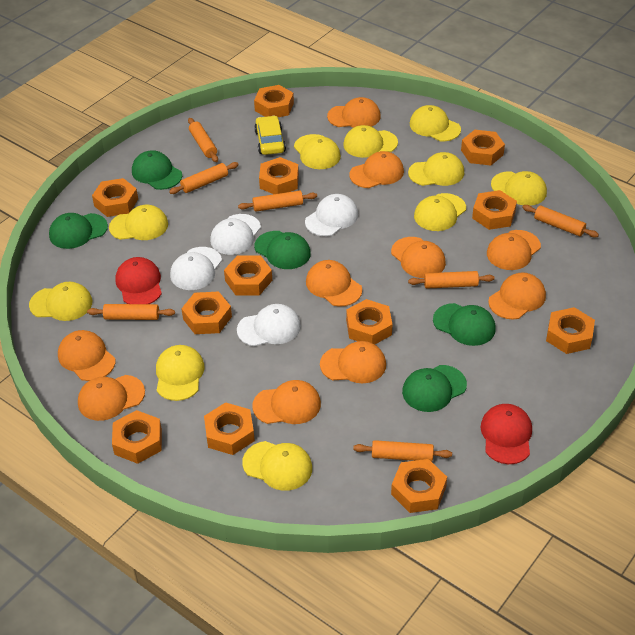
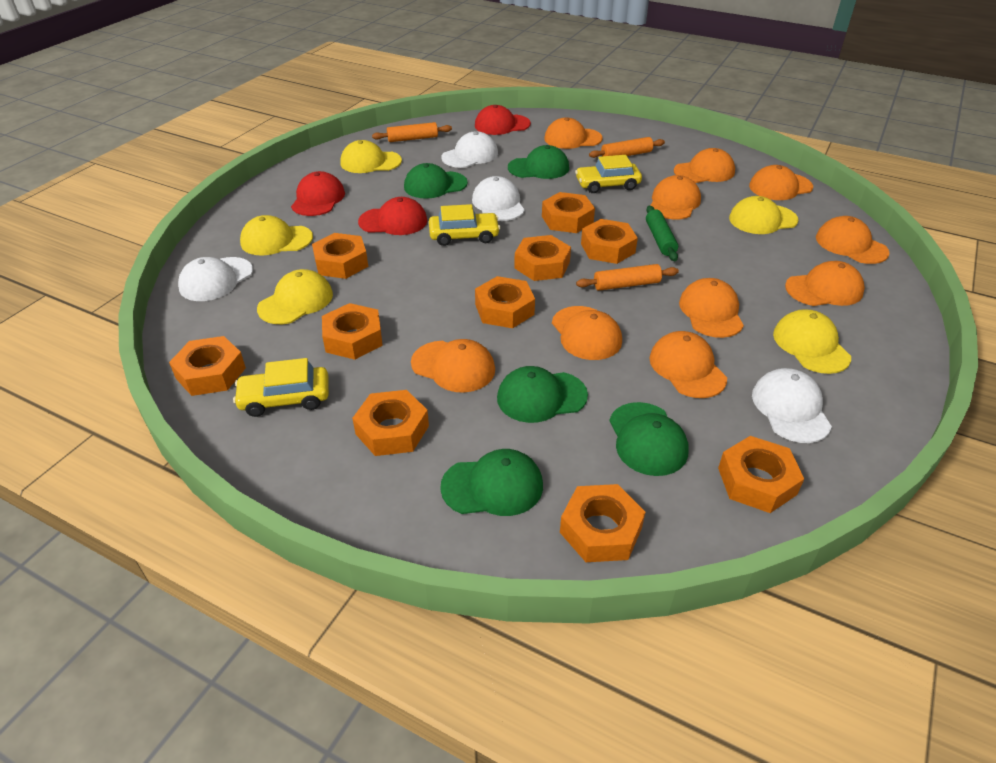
green rolling pin: none = 0 -> [646,206,678,261] = 1
orange nut: [92,178,138,217] [112,410,162,464] [181,291,232,334] [204,402,255,455] [224,255,272,295] [254,85,294,117] [259,157,299,194] [346,299,392,344] [391,459,447,513] [461,130,505,165] [472,190,517,230] [546,307,595,354] = 12 -> [169,336,246,396] [312,233,368,279] [322,303,383,360] [352,390,429,456] [475,276,535,328] [514,235,571,281] [542,192,595,233] [560,484,645,562] [581,219,638,264] [718,436,804,513] = 10
orange rolling pin: [87,304,175,320] [169,162,239,194] [188,118,218,162] [238,191,317,212] [353,440,452,462] [408,271,494,289] [522,205,599,238] = 7 -> [372,122,452,142] [576,264,679,291] [589,137,665,158] = 3
red cap: [116,257,162,304] [480,404,532,464] = 2 -> [291,171,345,216] [358,197,427,235] [475,105,531,135] = 3
yellow cap: [29,282,92,321] [109,205,168,240] [156,345,205,401] [242,441,312,491] [294,134,341,169] [343,125,398,158] [408,152,464,186] [410,105,461,141] [414,193,466,231] [491,171,547,206] = 10 -> [240,215,313,256] [257,269,333,324] [341,140,402,173] [729,196,799,234] [773,309,851,374] = 5
yellow car: [254,116,286,155] = 1 -> [233,358,329,417] [429,204,500,246] [575,155,642,193] = 3

